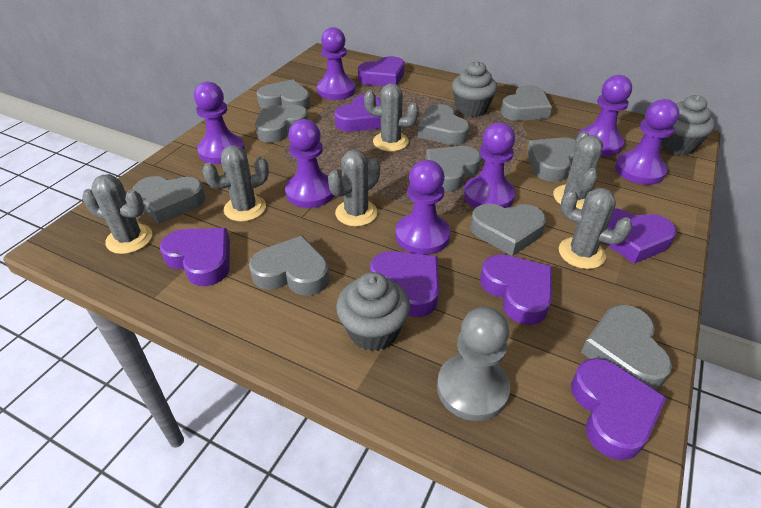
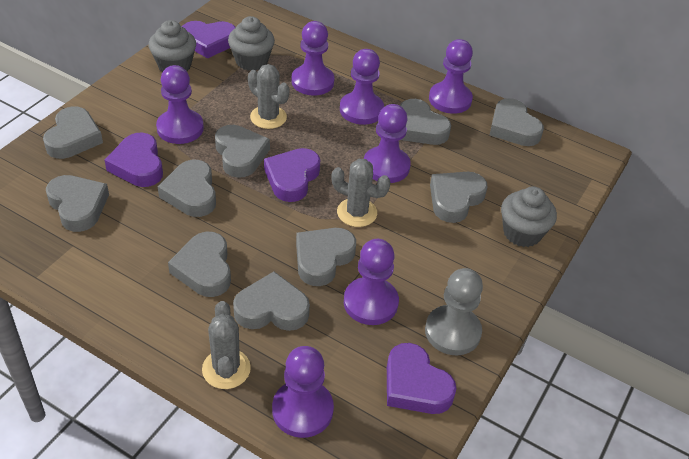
grey cactus: [82,174,152,254] [202,145,269,222] [328,150,380,226] [364,83,419,151] [553,131,603,210] [559,188,632,269] = 6 -> [202,301,251,389] [248,64,290,129] [331,159,391,227] = 3
purple heart: [160,228,230,286] [334,94,381,132] [358,56,404,86] [370,251,439,317] [480,255,552,325] [571,358,667,460] [603,208,676,264] = 7 -> [105,133,163,187] [182,21,236,58] [264,148,320,202] [387,343,457,414] = 4

